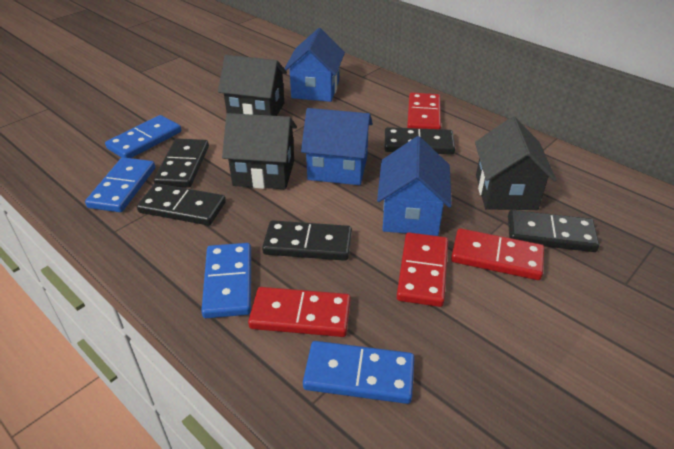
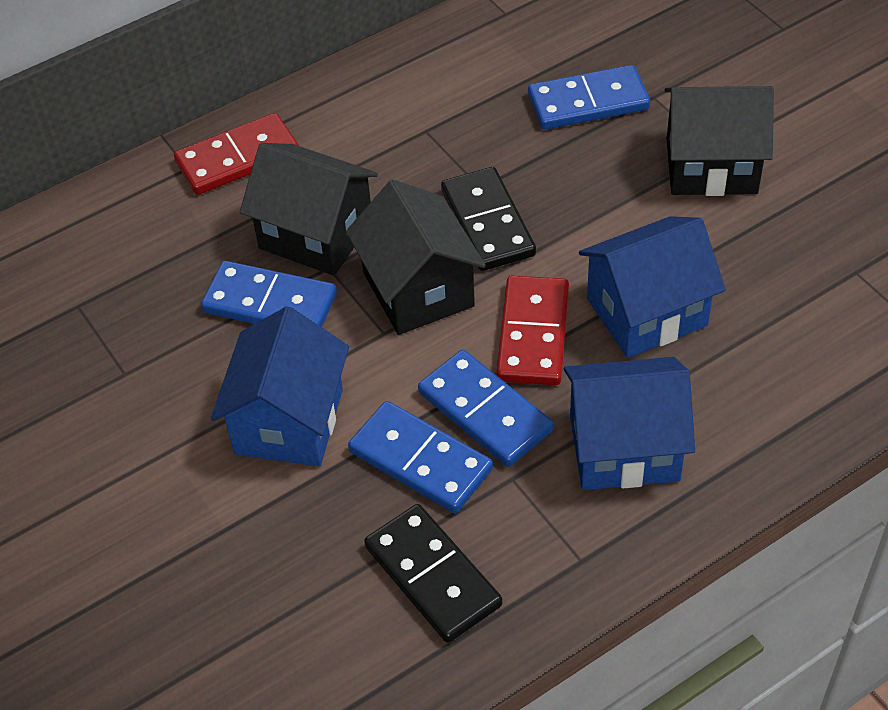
black domino: [137,183,226,225] [154,138,209,188] [262,220,352,261] [384,127,455,155] [508,210,599,252] = 5 -> [364,504,502,643] [441,167,536,271] = 2
red domino: [248,287,351,337] [397,233,448,307] [407,93,441,129] [451,228,544,280] = 4 -> [174,113,299,195] [496,275,569,385] = 2

